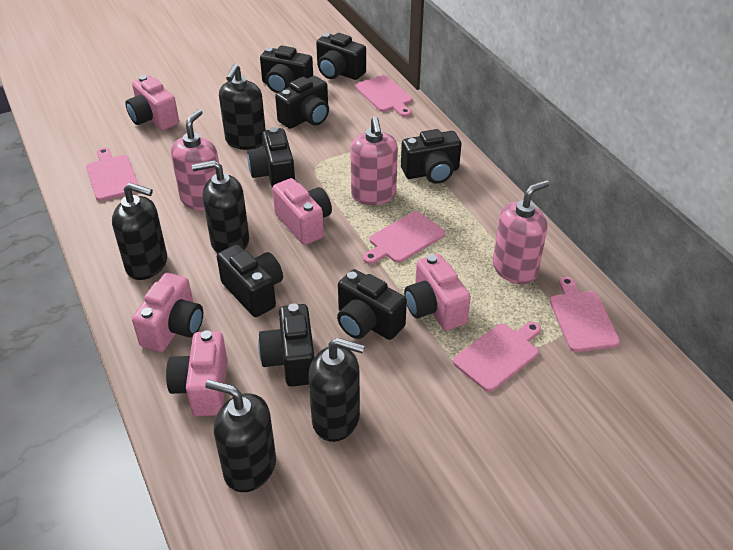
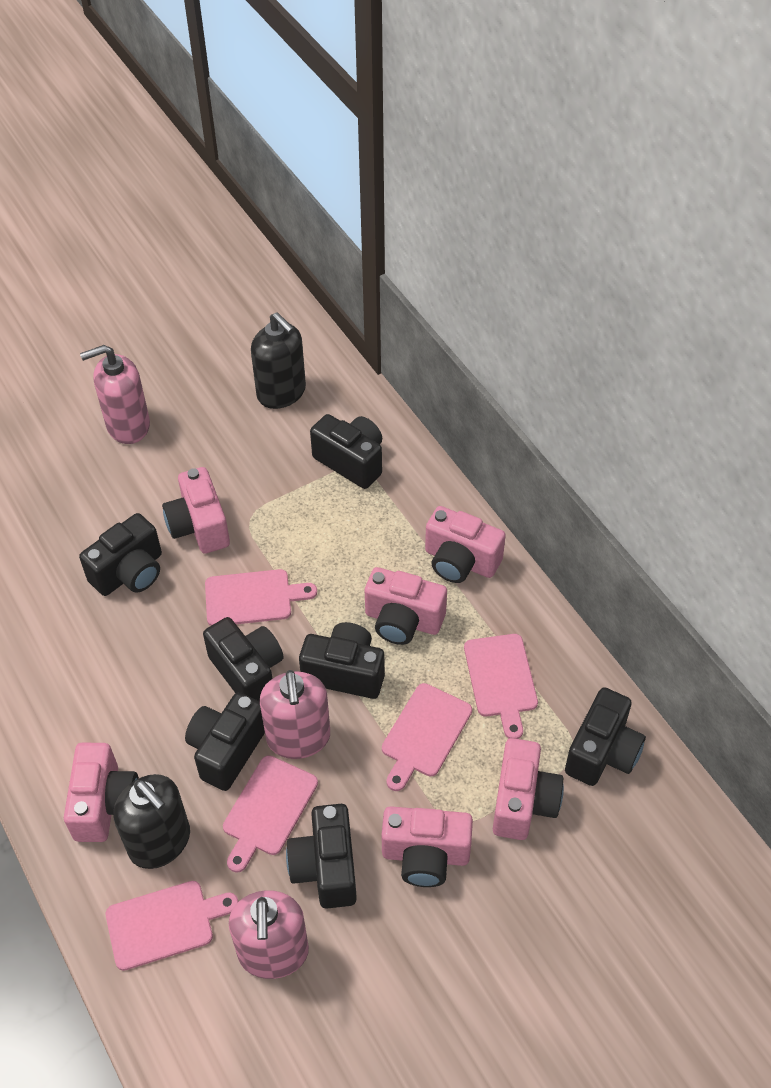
black camera: [217,244,283,317] [247,127,295,188] [258,304,315,387] [260,46,313,93] [275,76,329,129] [316,33,366,80] [337,269,407,340] [401,129,462,184] = 8 -> [79,513,162,596] [185,692,265,791] [203,617,284,701] [286,804,357,909] [299,622,385,699] [310,414,382,489] [565,687,646,786] = 7
black soap dispenser: [112,183,167,280] [192,160,249,253] [205,379,276,492] [219,64,266,150] [308,338,365,442] = 5 -> [114,774,190,869] [251,312,306,409] = 2
pink camera: [125,75,179,130] [132,273,203,352] [166,330,227,416] [272,178,332,245] [404,254,471,331] = 5 -> [64,743,139,842] [162,467,230,554] [365,567,447,645] [381,806,473,887] [425,506,506,583] [493,738,564,840] = 6

